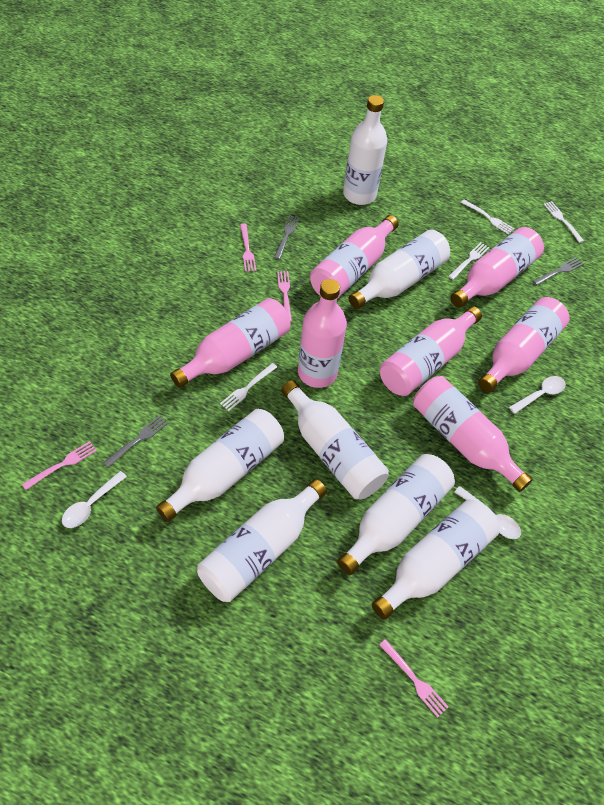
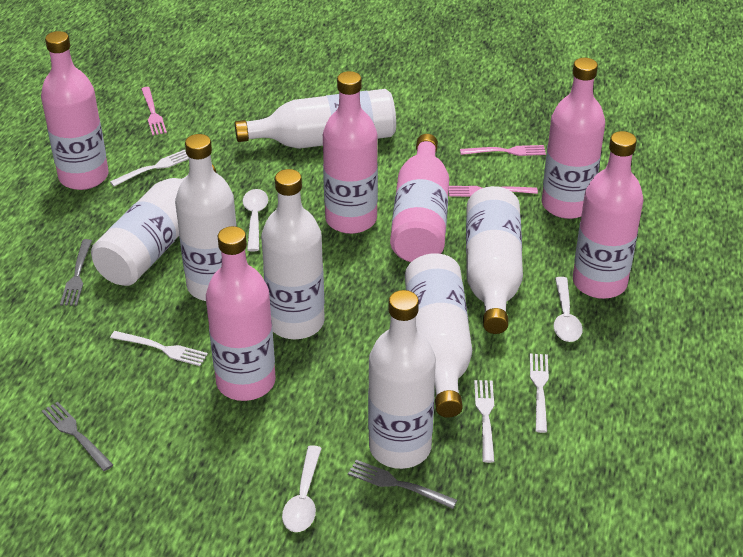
pink bottle: [170,298,291,388] [298,279,347,388] [310,215,399,299] [380,306,482,396] [413,376,533,492] [451,227,544,308] [478,297,570,393] = 7 -> [41,31,109,190] [206,226,276,401] [323,71,378,234] [390,134,449,262] [542,58,605,219] [573,131,644,299] = 6
pink fork: [22,441,97,490] [240,223,256,272] [277,271,292,322] [379,639,448,718] = 4 -> [141,87,167,136] [449,186,538,197] [460,145,546,156] = 3

